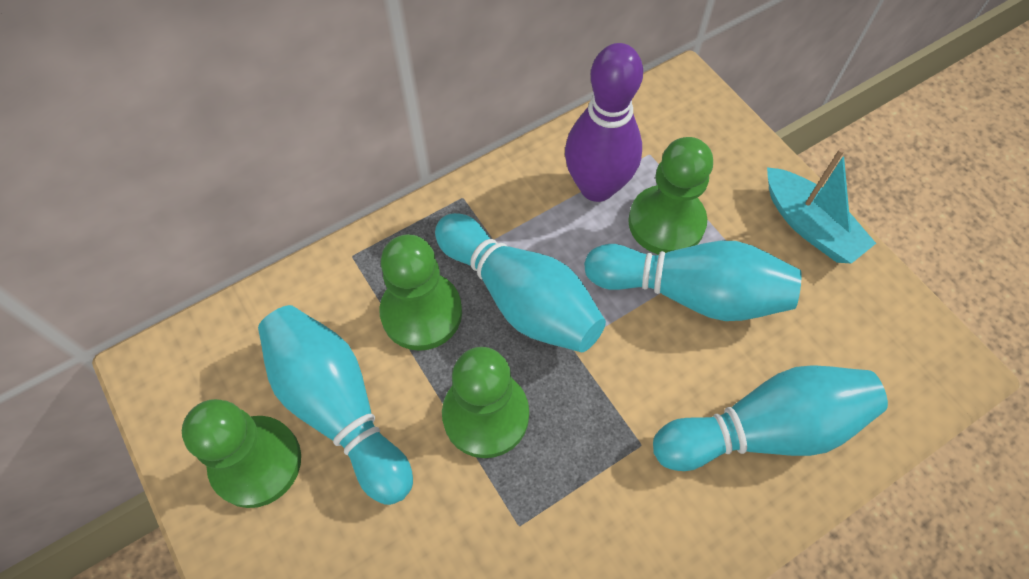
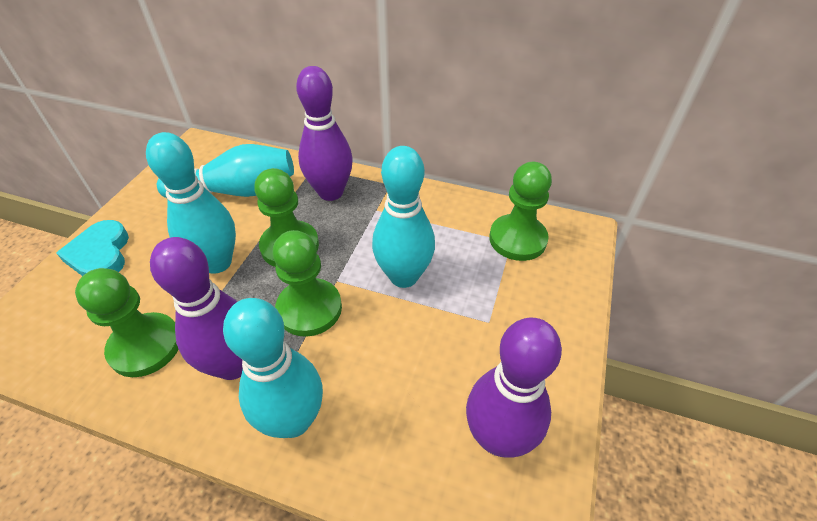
purple bowling pin: [565,43,643,202] = 1 -> [150,237,243,380] [296,66,353,201] [466,318,562,458] = 3
turquoise boat: [767,148,876,264] = 1 -> none = 0
turquoise heart: none = 0 -> [56,220,129,276] = 1

